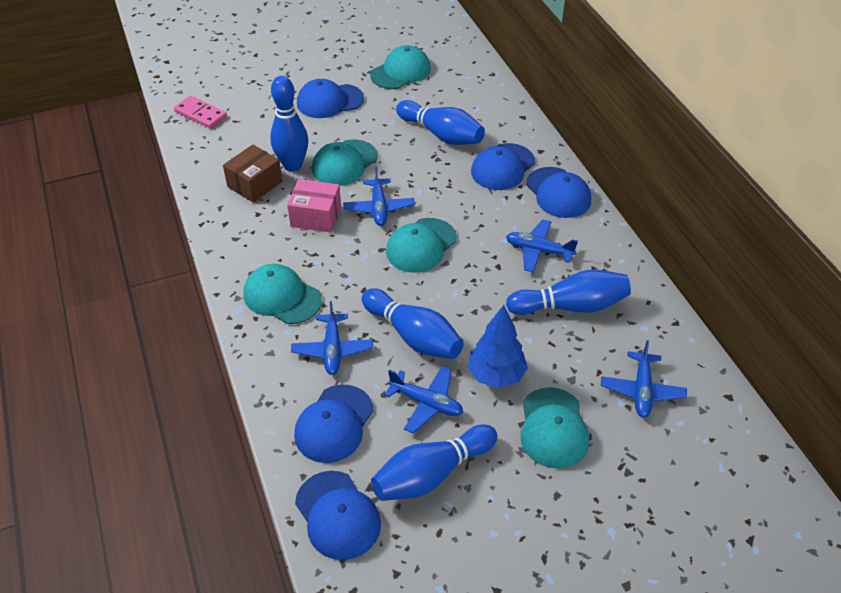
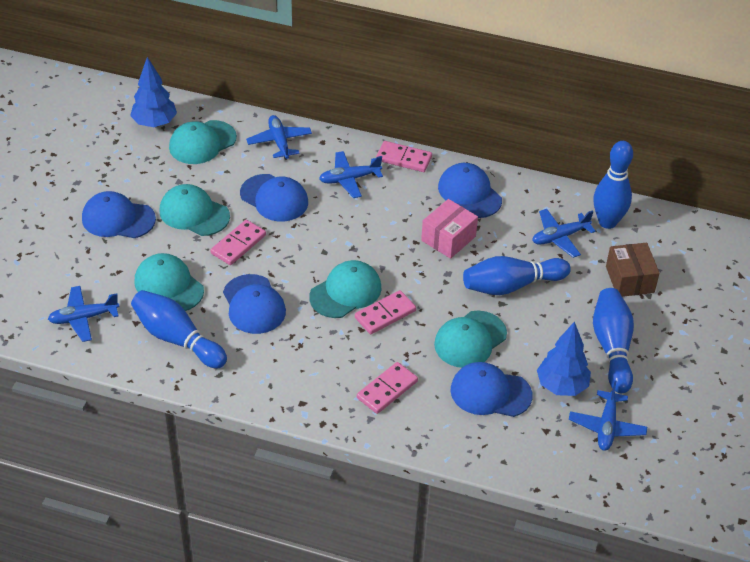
blue bowling pin: [270,76,308,172] [362,288,464,359] [371,424,498,501] [396,100,485,145] [506,270,631,315] = 5 -> [131,290,227,368] [463,256,571,295] [593,141,633,229] [593,288,634,393] = 4
blue tree: [468,305,528,388] = 1 -> [130,57,177,127] [537,321,591,396] = 2
pink domino: [174,96,227,129] = 1 -> [210,220,266,265] [355,290,416,334] [357,362,418,414] [376,141,432,172] = 4

